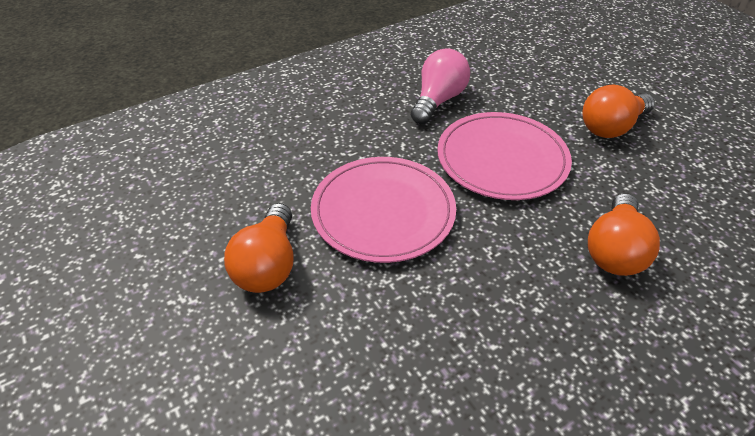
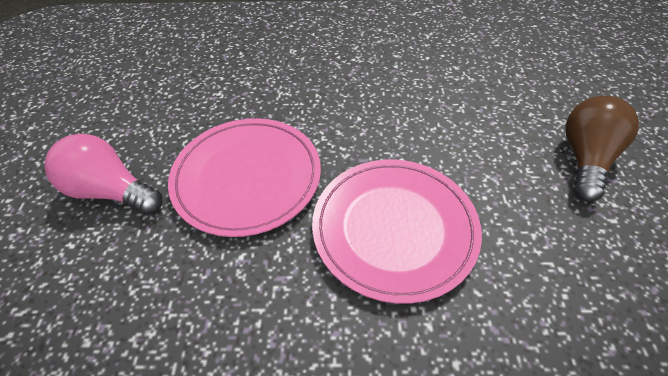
brown light bulb: none = 0 -> [565,96,639,202] = 1
orange light bulb: [224,203,293,293] [582,84,655,138] [588,193,660,276] = 3 -> none = 0

